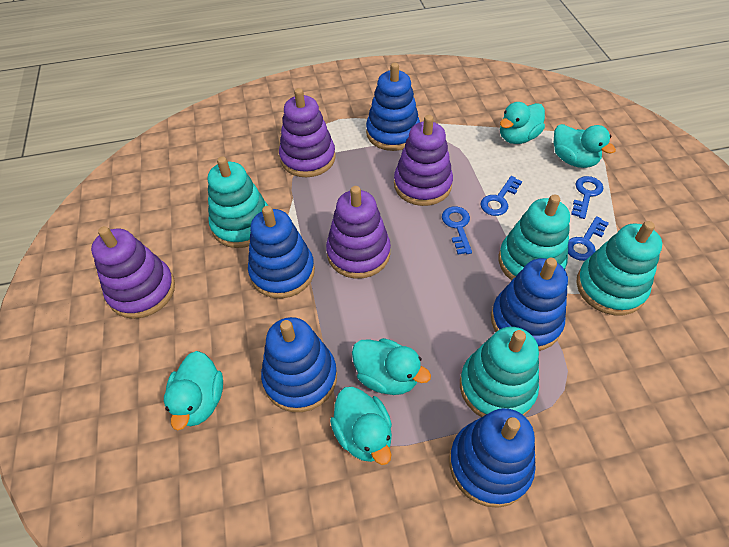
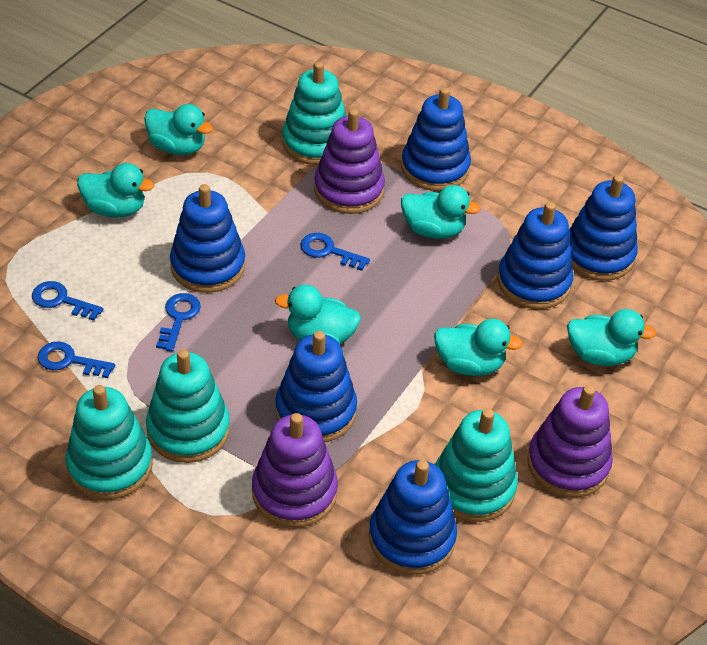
blue stacking toy: [248,206,315,298] [261,317,337,412] [366,63,420,151] [449,408,536,508] [491,258,568,351] = 5 -> [170,184,245,293] [275,331,357,442] [369,460,457,575] [401,87,471,191] [498,202,573,309] [568,175,638,281] = 6
purple stacking toy: [91,226,175,319] [279,88,336,177] [326,186,391,279] [394,115,453,206] = 4 -> [252,413,338,528] [314,109,385,214] [527,385,613,498] = 3
turquoise duck: [164,351,223,431] [330,387,392,465] [352,338,431,395] [500,102,545,144] [554,124,616,168] = 5 -> [77,163,154,218] [144,104,213,155] [275,285,361,344] [401,185,481,239] [434,319,523,376] [567,309,657,366] = 6

